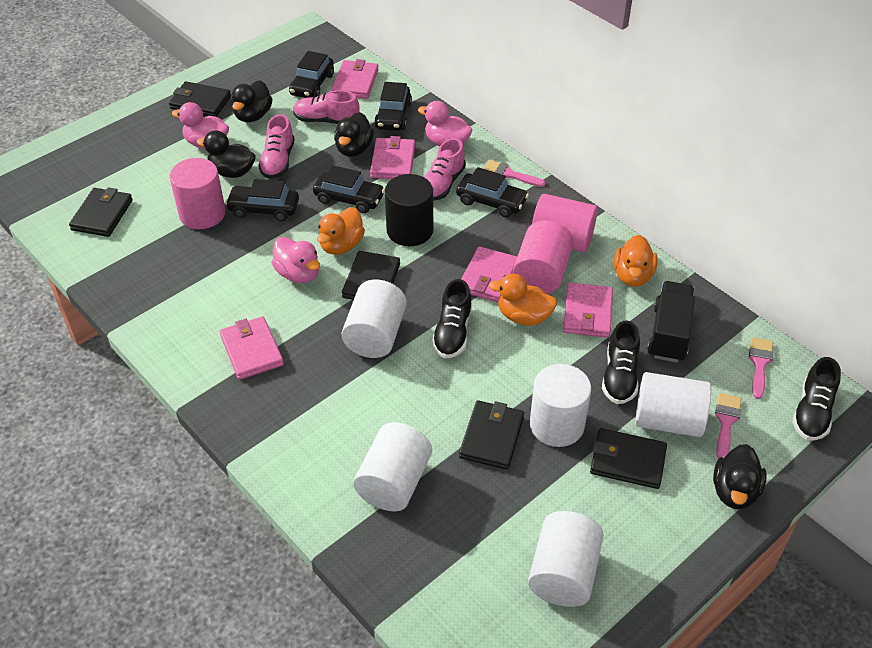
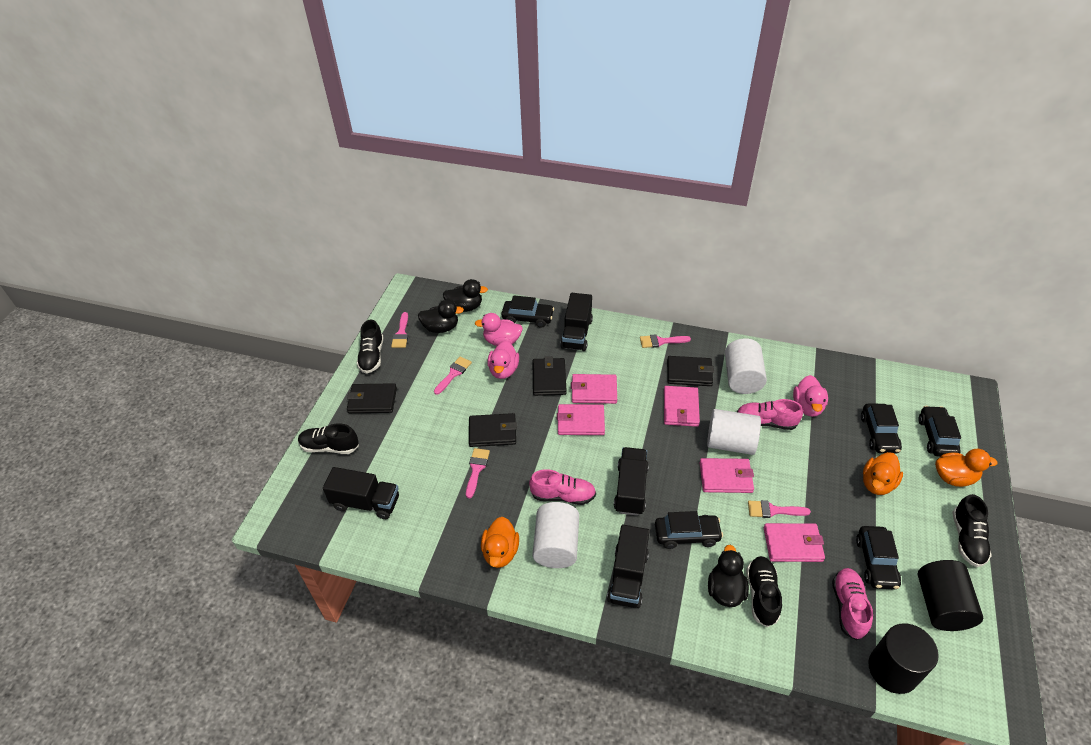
black cylinder: [385,174,433,246] = 1 -> [868,623,939,694] [917,560,983,631] = 2
black duck: [197,130,256,178] [232,80,273,122] [334,112,374,157] [713,444,767,509] = 4 -> [418,300,464,333] [443,279,488,312] [708,545,749,607] = 3
black shoe: [432,279,472,358] [602,321,640,404] [792,357,841,441] = 3 -> [298,423,359,454] [357,319,383,374] [746,556,782,627] [952,494,992,567] = 4
black truck: [647,281,695,363] = 1 -> [323,467,399,519] [560,293,593,351] [607,525,650,608] [614,447,649,516] = 4
black wallet: [69,187,133,237] [169,81,231,117] [342,251,400,300] [459,400,524,469] [590,428,667,489] = 5 -> [347,383,397,413] [469,413,517,447] [532,356,566,396] [667,356,714,386] = 4
pink brush: [483,160,546,187] [715,393,742,458] [749,337,773,399] = 3 -> [391,312,408,348] [434,357,472,395] [466,448,490,498] [640,334,691,348] [748,500,811,518] = 5
pink cylinder: [170,158,226,229] [513,220,573,294] [532,194,598,252] = 3 -> none = 0
white cylinder: [341,280,407,358] [353,422,432,511] [528,511,604,607] [530,364,591,447] [635,372,711,437] = 5 -> [533,502,579,568] [707,409,761,455] [725,338,767,394] = 3

